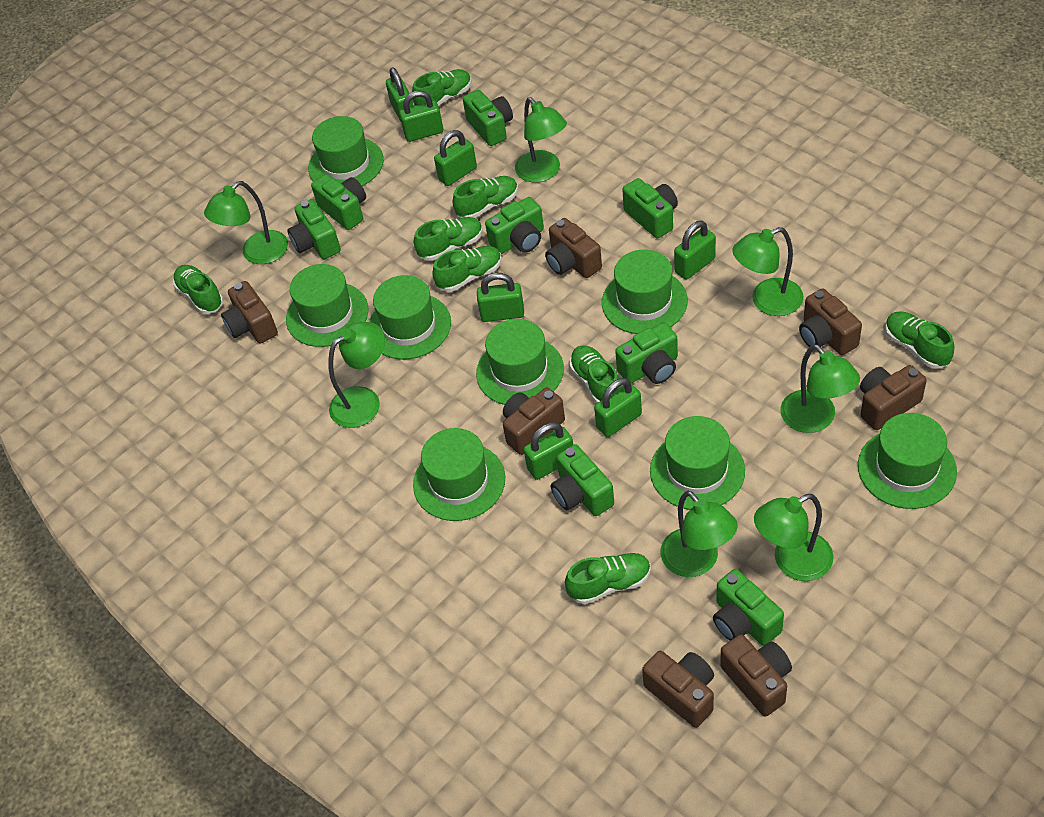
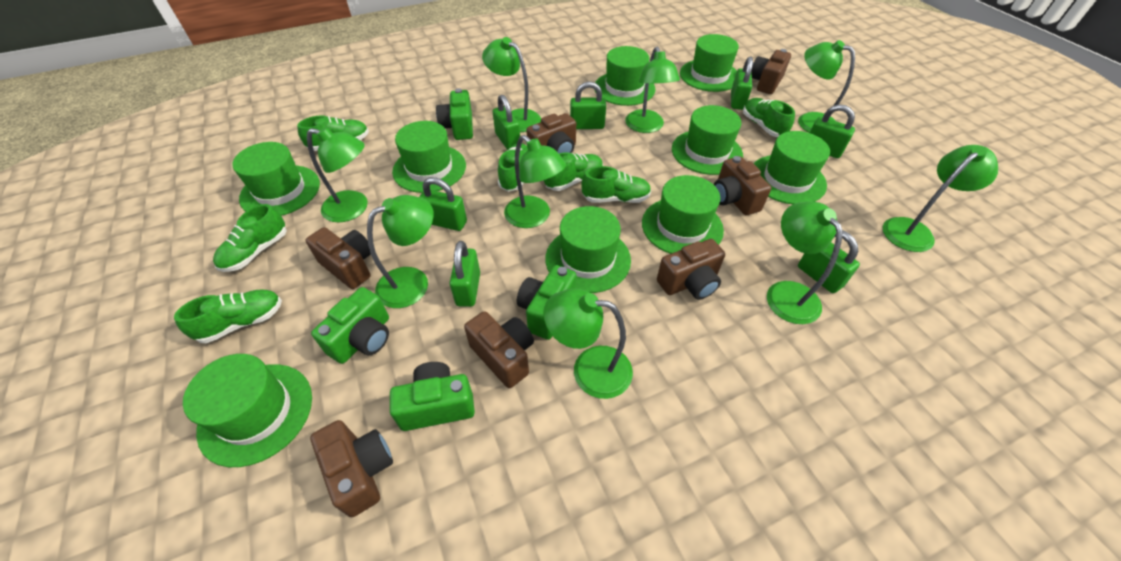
green camera: [287,199,341,259] [311,174,366,230] [463,90,513,146] [485,197,544,254] [551,444,614,516] [615,322,678,384] [622,178,678,238] [713,569,784,646] = 8 -> [311,287,389,364] [390,362,475,431] [436,88,473,140] [517,265,576,340] = 4
green hat: [286,264,368,347] [308,116,384,186] [369,275,451,359] [413,428,505,521] [476,319,564,405] [602,249,688,334] [650,416,745,510] [858,413,957,509] = 8 -> [183,354,312,467] [232,142,320,216] [392,121,466,193] [545,206,631,293] [594,46,655,106] [642,175,724,254] [672,105,743,175] [680,34,739,92] [753,131,830,204] = 9
green lamp: [204,181,288,264] [328,322,385,428] [515,97,567,183] [661,490,738,577] [733,227,804,316] [754,494,834,581] [780,344,860,433] = 7 -> [307,127,368,223] [367,195,434,308] [482,37,541,132] [504,135,566,228] [543,289,633,399] [625,46,680,133] [767,202,843,324] [798,40,855,133] [883,145,998,252] = 9
green shoe: [173,265,223,314] [412,69,472,106] [414,217,483,261] [432,246,502,292] [453,176,518,218] [565,553,651,604] [569,345,621,404] [885,311,954,369] = 8 -> [174,290,282,343] [213,204,287,272] [297,115,369,151] [498,144,528,192] [544,153,603,191] [581,166,651,203] [743,98,795,137] = 7

